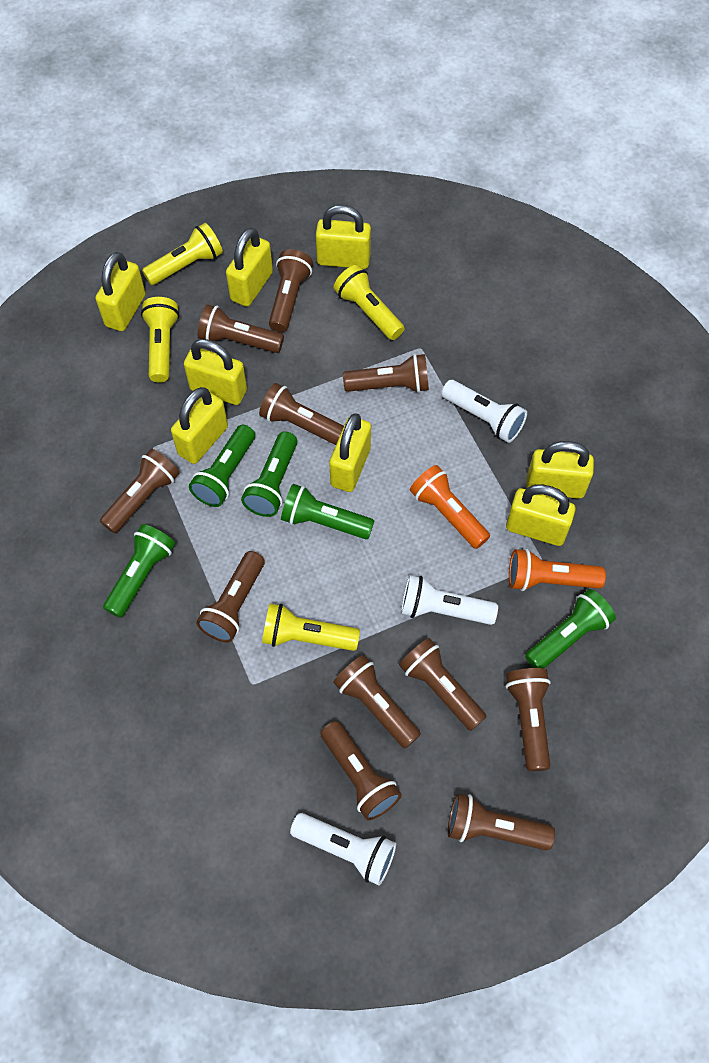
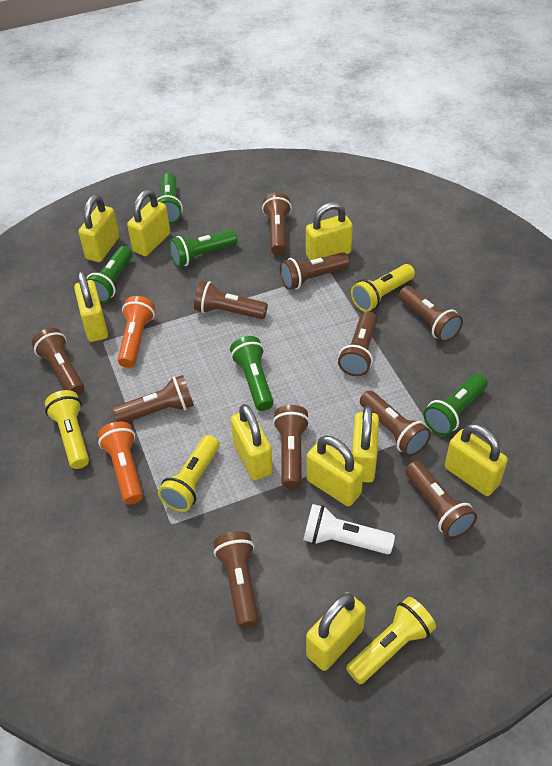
white flashlight: [290,813,396,885] [401,575,498,625] [442,380,527,443] = 3 -> [303,504,395,554] = 1
yellow padlock: [96,252,146,331] [171,387,228,464] [184,339,247,405] [226,228,273,307] [316,205,371,269] [329,413,371,492] [506,484,576,546] [526,441,594,499] = 8 -> [74,271,108,342] [79,195,119,262] [127,190,170,256] [231,404,273,480] [306,202,353,261] [306,593,366,671] [307,436,364,506] [352,405,379,483] [445,424,508,496] = 9

